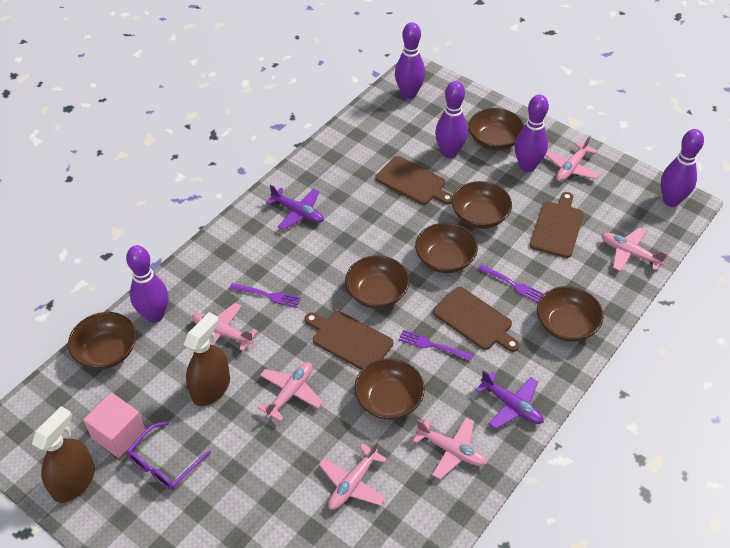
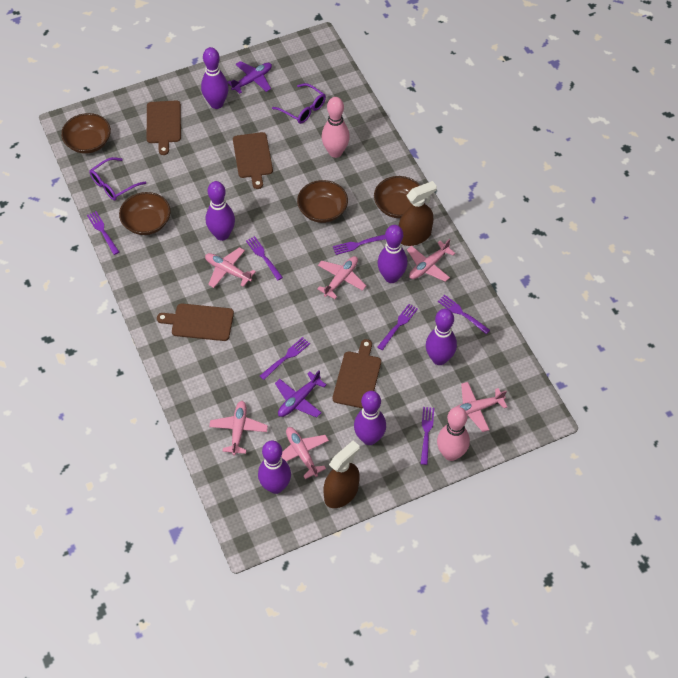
brown bowl: [68,312,136,369] [345,255,409,309] [354,358,425,420] [415,223,478,273] [452,181,512,229] [468,108,524,151] [537,286,604,342] = 7 -> [61,113,111,154] [119,192,171,235] [297,180,348,223] [374,176,421,218] = 4
pink bowling pin: none = 0 -> [322,97,350,158] [437,407,470,461] = 2
pink cube: [83,393,145,458] = 1 -> none = 0
purple bowling pin: [126,245,168,323] [395,22,425,99] [435,81,468,158] [515,95,549,172] [661,129,704,207] = 5 -> [201,47,229,109] [206,181,235,241] [258,441,291,494] [354,391,386,445] [378,225,408,283] [426,309,457,365] = 6
purple fork: [229,283,301,308] [399,330,473,361] [478,264,543,303] = 3 -> [87,211,119,255] [246,236,283,280] [260,337,310,380] [333,235,386,255] [378,304,418,350] [421,407,434,465] [438,295,490,334] = 7
purple glasses: [126,421,211,490] = 1 -> [89,157,146,200] [272,83,326,124] = 2

